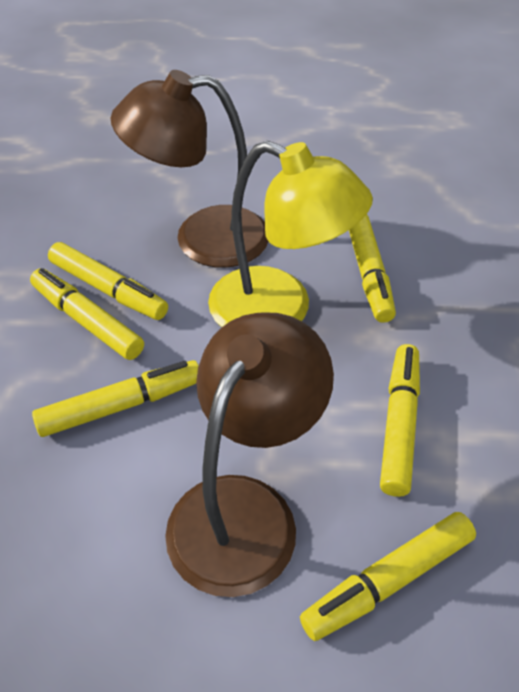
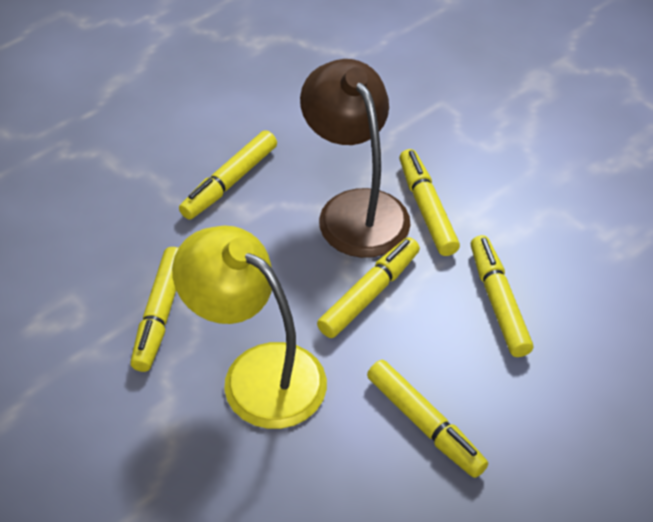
brown lamp: [111,70,269,268] [165,312,334,597] = 2 -> [300,59,410,258] = 1

